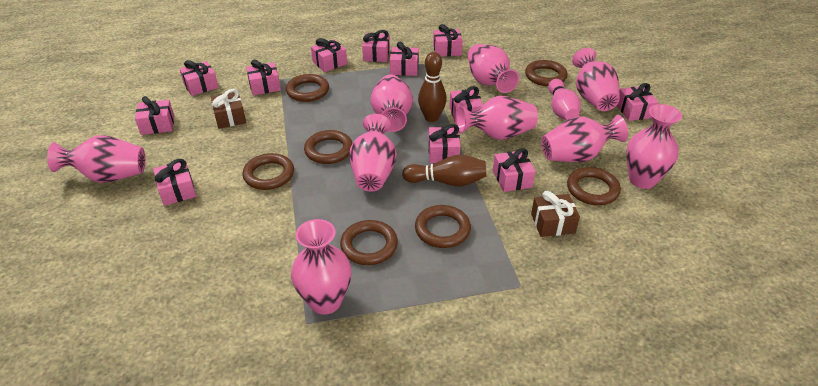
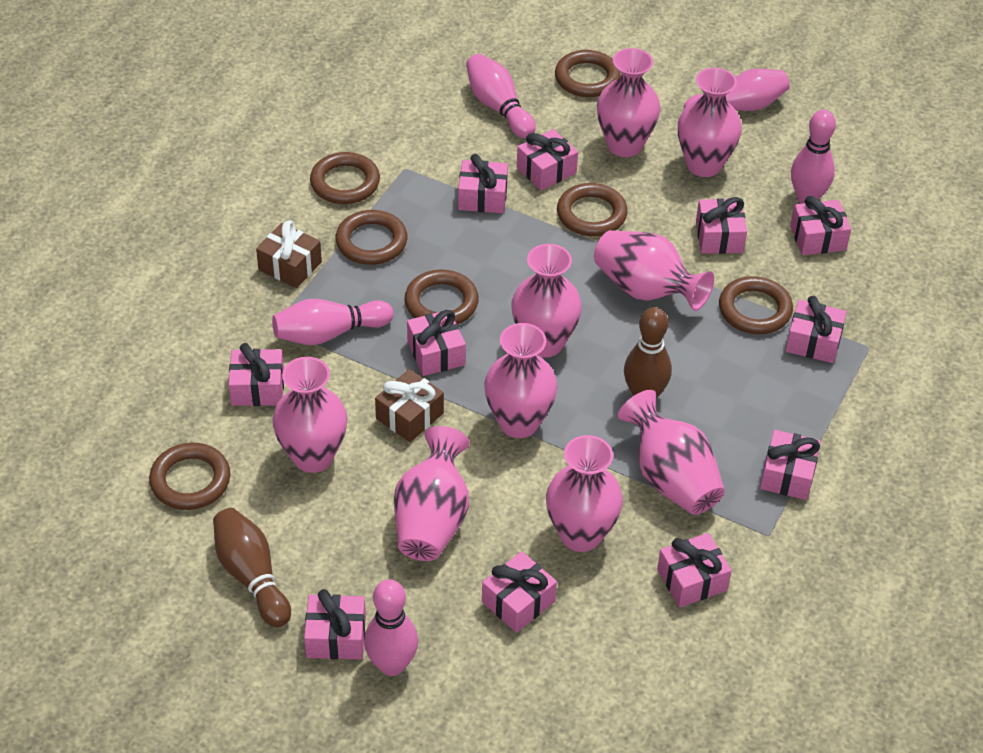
pink bowling pin: [548,79,581,120] = 1 -> [272,299,393,345] [364,579,418,676] [466,54,536,138] [684,68,790,111] [791,110,836,204] = 5
pink gift: [135,96,174,135] [153,159,196,206] [180,60,219,96] [246,60,281,95] [311,38,347,72] [362,30,390,62] [390,42,419,76] [428,124,460,163] [433,24,463,57] [449,86,483,124] [493,148,536,192] [617,83,658,121] = 12 -> [229,343,284,406] [304,589,366,659] [407,310,466,376] [458,154,508,213] [482,551,557,633] [517,129,578,191] [657,533,732,607] [696,197,747,254] [760,430,821,500] [785,296,847,363] [790,196,851,255] = 11

